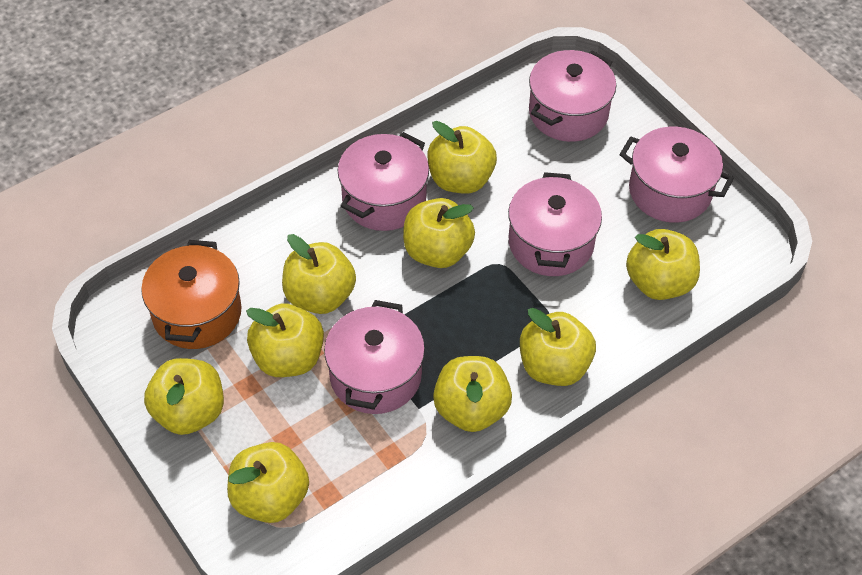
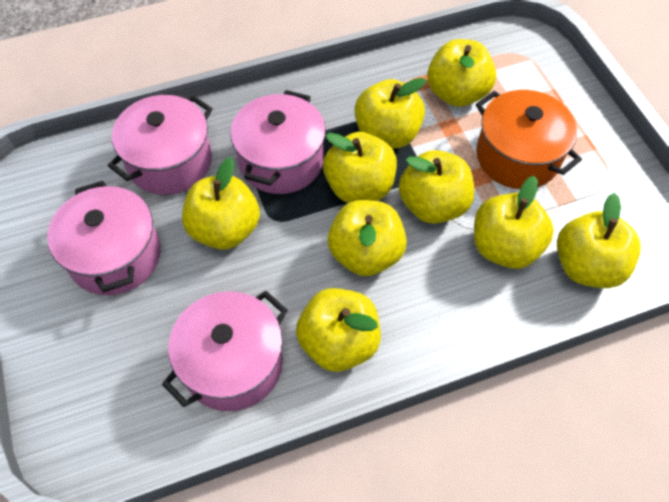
pink pot: [324,300,425,414] [338,132,429,231] [508,172,602,276] [529,50,616,142] [620,127,734,223] = 5 -> [47,181,161,295] [108,95,213,195] [162,291,288,411] [230,90,326,194] = 4

